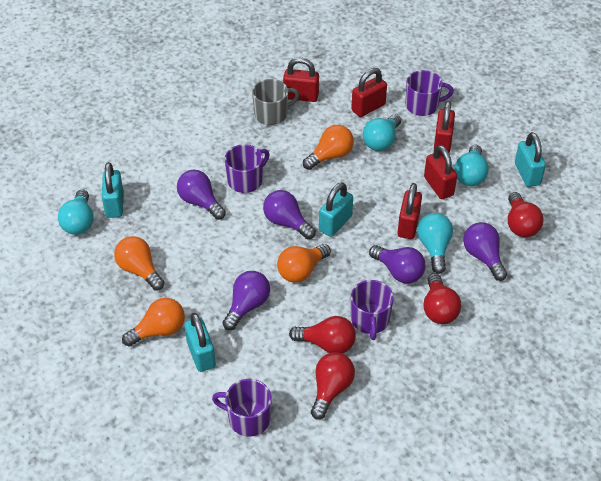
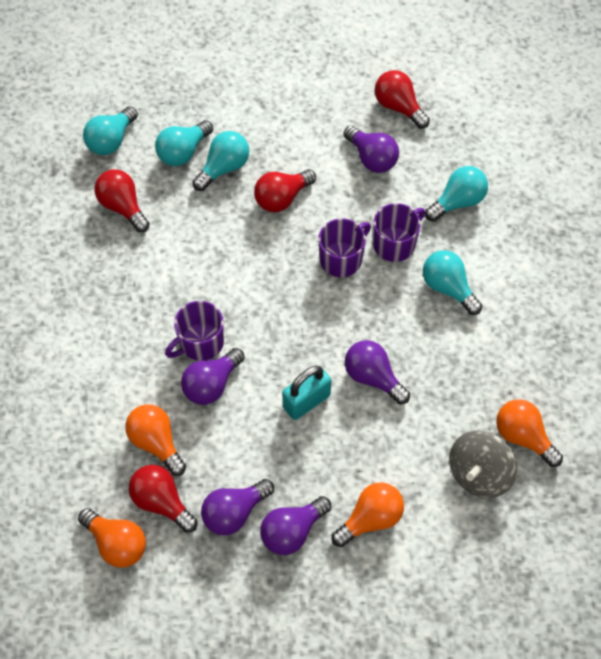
grey mug: [252,79,299,125] = 1 -> none = 0
grey spinning top: none = 0 -> [449,430,517,498] = 1
purple mug: [212,379,271,437] [225,144,270,193] [351,280,394,340] [406,70,454,116] = 4 -> [165,301,224,361] [319,219,371,277] [373,203,425,262] = 3
red padlock: [283,57,319,102] [351,68,387,117] [398,183,422,239] [424,145,457,199] [434,101,455,153] = 5 -> none = 0
turquoise light bulb: [58,189,94,235] [363,114,401,151] [417,213,453,274] [454,145,489,186] = 4 -> [83,106,138,155] [155,120,213,166] [193,131,249,191] [423,250,482,315] [425,166,488,222] = 5
turquoise padlock: [102,162,124,218] [184,313,216,372] [319,182,353,237] [515,132,546,187] = 4 -> [282,366,331,420] = 1

